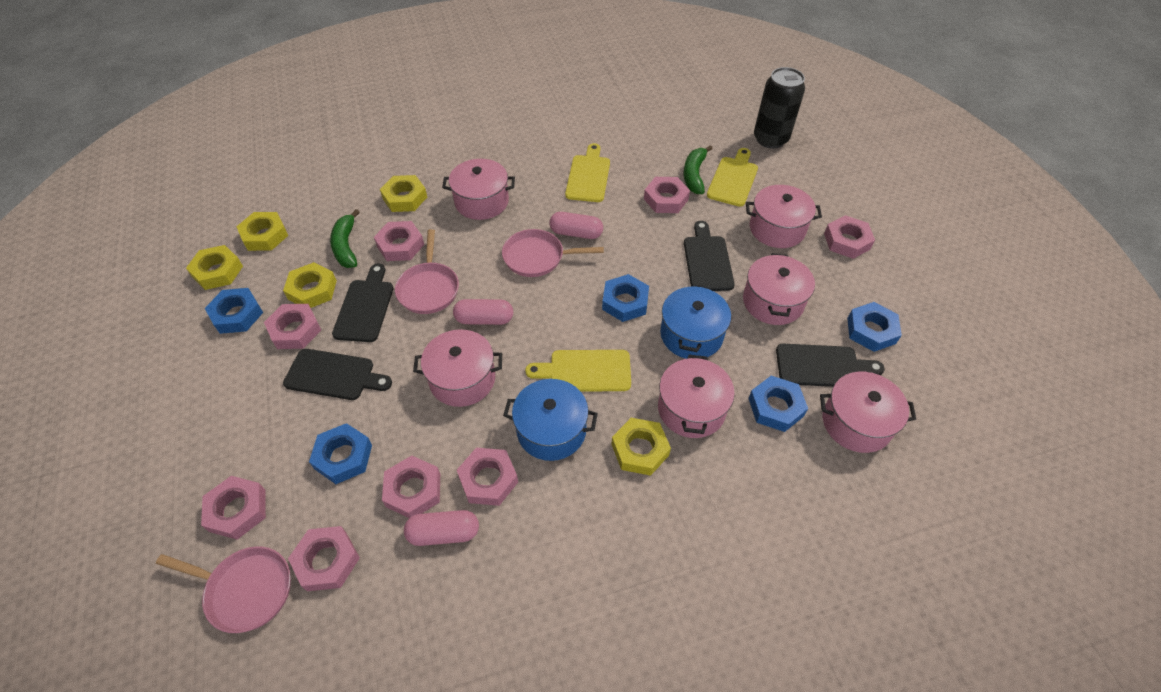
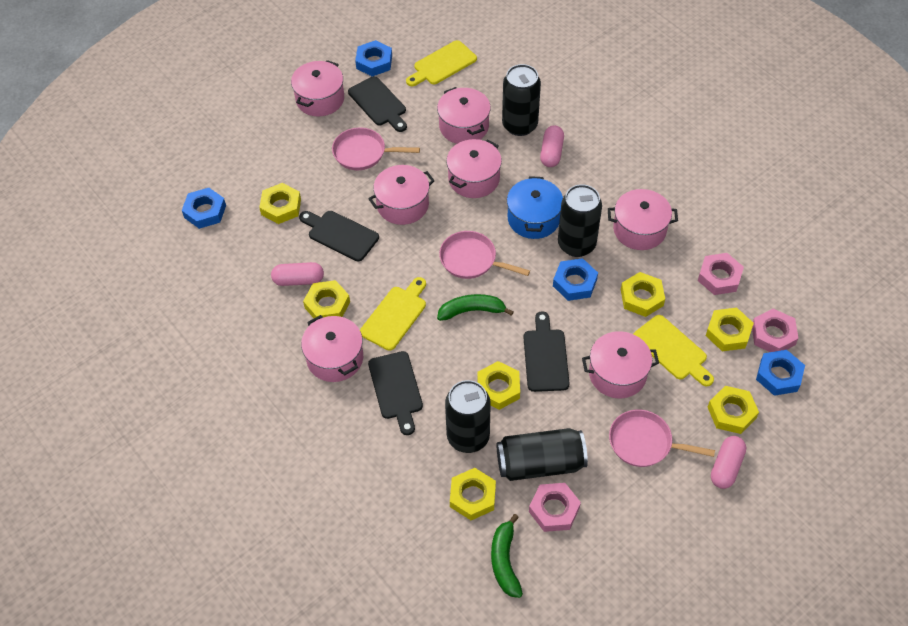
black can: [754,67,805,149] = 1 -> [445,380,491,453] [497,428,588,481] [502,64,541,136] [558,184,602,257] = 4
blue nut: [205,288,263,334] [309,423,372,484] [602,274,649,322] [748,376,808,432] [847,302,902,352] = 5 -> [182,188,226,229] [355,40,392,77] [553,258,598,301] [756,350,805,396] = 4
blue pot: [503,379,598,461] [660,284,731,359] = 2 -> [507,176,563,239] = 1
pink nut: [201,476,266,540] [264,304,321,349] [288,526,360,591] [374,221,424,261] [382,455,440,518] [457,448,518,506] [644,177,690,213] [824,215,875,259] = 8 -> [529,483,581,532] [698,253,744,295] [752,309,799,352] = 3
pink pot: [413,329,502,407] [442,159,515,220] [658,355,735,438] [743,253,815,325] [746,185,822,248] [820,372,916,453] = 6 -> [291,60,344,117] [301,315,363,382] [368,165,435,225] [437,87,491,144] [446,139,502,198] [582,331,659,398] [608,189,678,250] = 7
yellow nut: [186,245,243,290] [236,212,288,251] [283,262,337,308] [380,175,427,212] [611,418,671,476] = 5 -> [259,183,301,224] [303,280,350,319] [450,468,496,520] [478,361,520,410] [621,272,665,317] [706,308,754,351] [708,386,759,434] = 7

